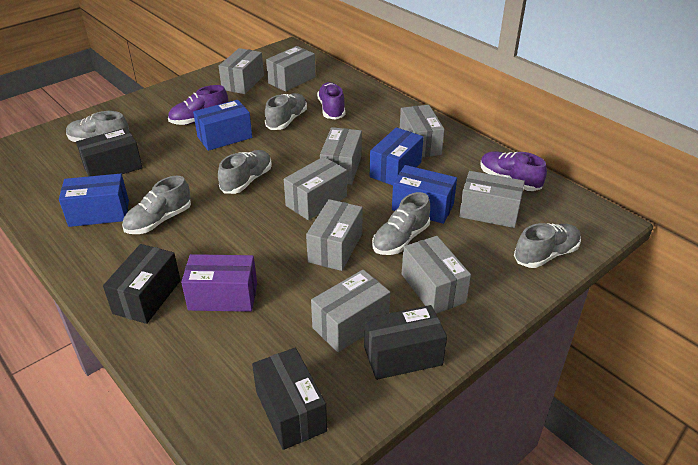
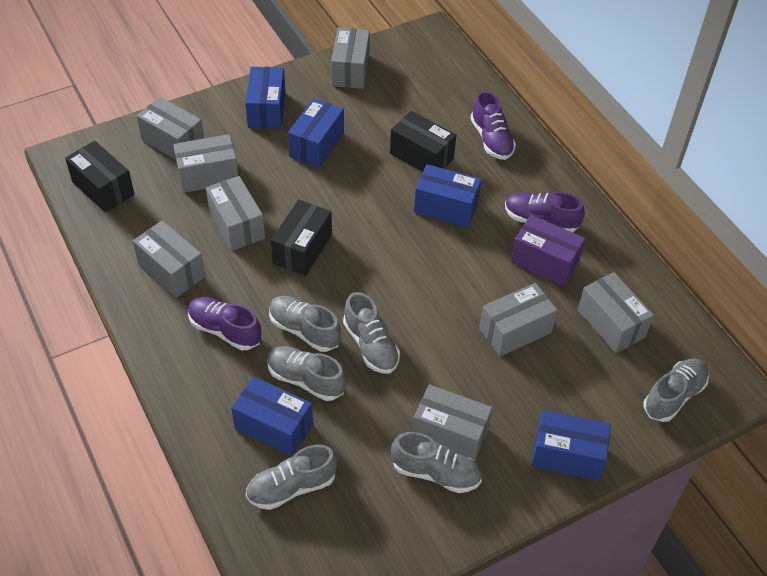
black box: [76,128,143,177] [103,244,181,324] [252,348,327,450] [364,305,447,380] = 4 -> [65,141,134,213] [271,200,332,276] [390,111,456,172] = 3
blue box: [59,174,129,227] [193,100,252,151] [370,127,423,185] [392,165,457,224] = 4 -> [231,376,313,456] [245,67,285,129] [288,98,344,168] [414,164,482,227] [531,410,611,480] = 5
grey box: [219,48,264,94] [266,46,316,92] [284,157,347,220] [306,199,363,271] [311,270,390,352] [320,127,362,185] [400,105,445,157] [402,236,471,314] [459,171,525,228] = 9 -> [133,221,205,298] [137,97,204,160] [173,134,238,193] [206,176,265,251] [331,27,370,89] [413,385,492,462] [479,283,557,356] [578,272,654,353] = 8

